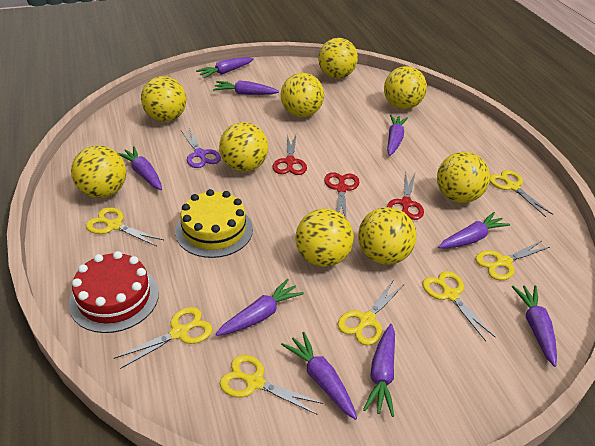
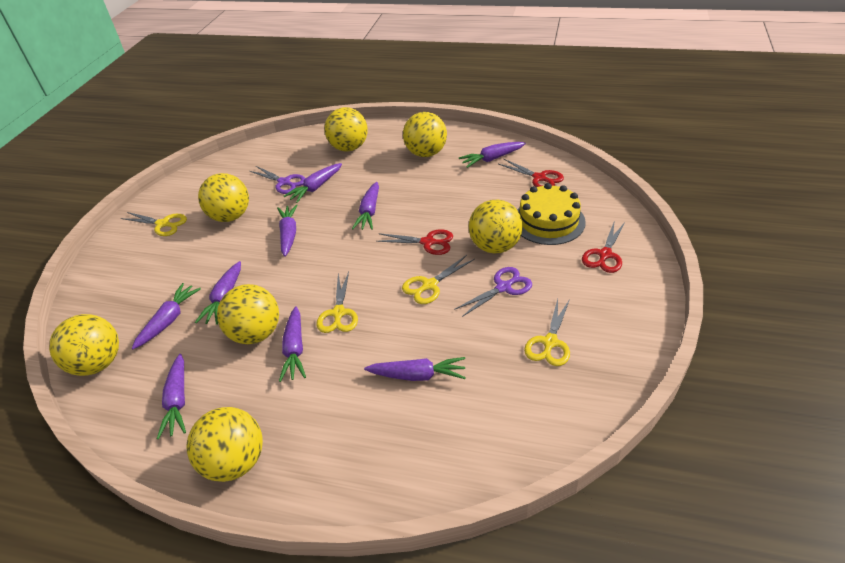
purple scissors: [181,128,221,168] = 1 -> [250,166,306,194] [454,267,532,317] = 2
red cake: [69,251,159,333] = 1 -> none = 0
yellow ball: [71,145,126,198] [141,76,186,122] [219,122,269,172] [281,73,324,117] [296,209,354,267] [318,38,358,79] [358,207,417,265] [384,66,427,109] [437,152,490,203] = 9 -> [49,314,119,376] [187,407,263,482] [198,173,249,222] [217,284,279,344] [325,107,368,152] [403,112,447,157] [469,200,523,254] = 7
yellow scissors: [86,207,163,246] [114,307,213,369] [220,355,323,415] [338,279,403,346] [422,271,496,341] [475,241,550,280] [490,170,553,217] = 7 -> [121,212,187,236] [317,272,358,333] [402,255,475,304] [524,299,570,366] = 4

